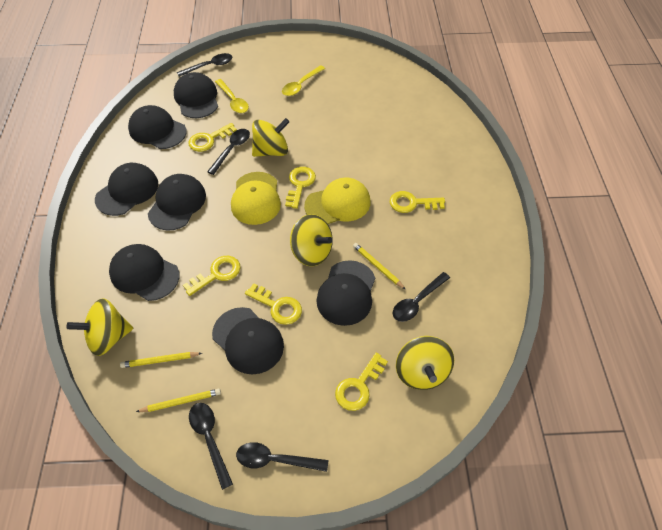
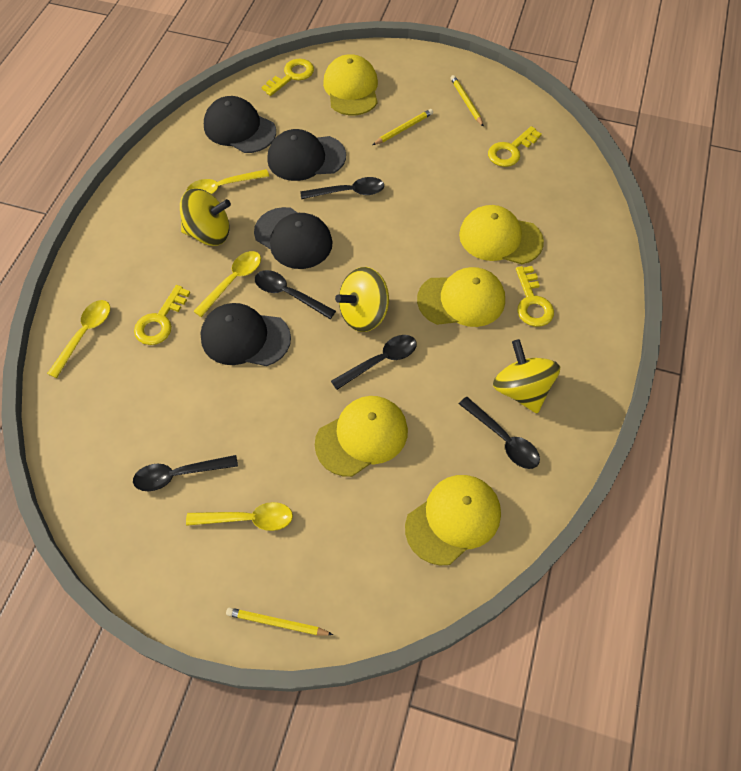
black cap: [95,163,158,216] [109,244,179,301] [128,105,187,149] [148,174,206,231] [174,72,218,118] [212,307,284,375] [316,260,375,326] = 7 -> [200,303,291,366] [204,96,276,153] [254,207,333,269] [267,129,346,181] = 4
yellow cap: [231,172,281,225] [304,177,370,224] = 2 -> [315,396,408,477] [323,54,378,115] [405,475,501,565] [417,267,505,327] [459,205,544,264] = 5
yellow key: [183,256,241,296] [188,123,237,152] [245,283,302,325] [285,167,316,209] [335,353,388,411] [390,191,445,213] = 6 -> [134,285,190,345] [261,58,314,96] [488,126,542,167] [516,266,554,327] = 4
yellow spinning top: [67,298,133,356] [252,118,289,157] [290,214,333,266] [396,336,454,390] = 4 -> [180,189,231,246] [335,267,389,332] [493,339,560,413] = 3
yellow spoon: [215,79,249,113] [282,65,325,96] = 2 -> [47,300,110,378] [186,169,269,194] [186,502,293,531] [193,251,261,317] = 4

